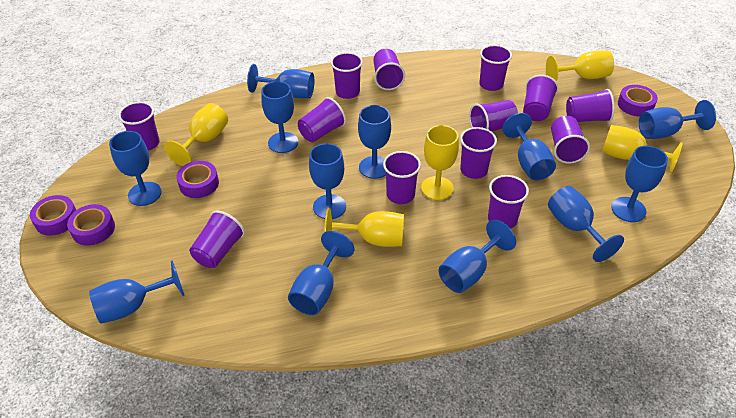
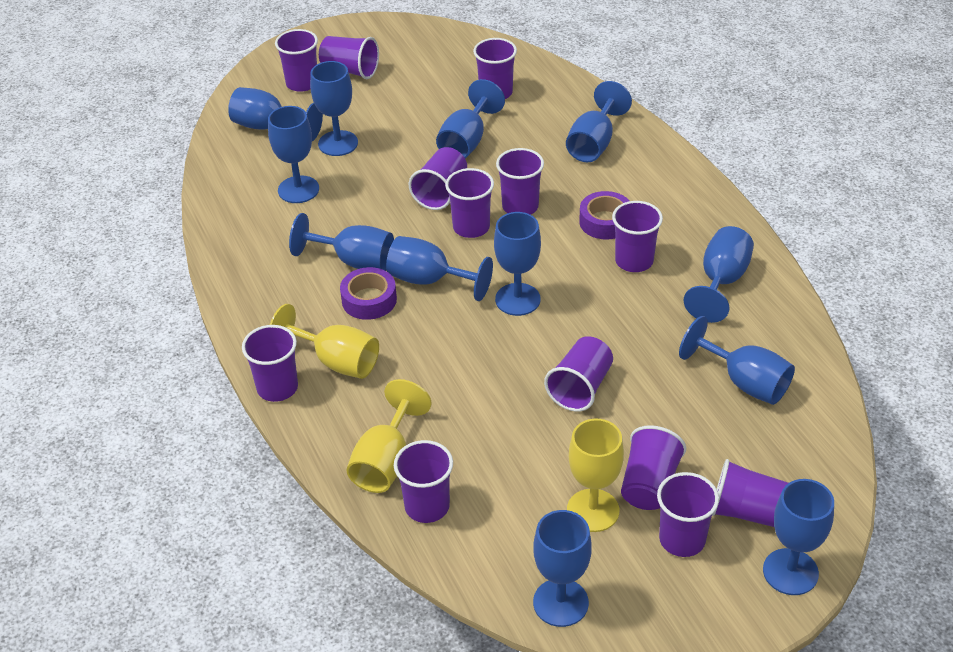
purple tape: [30,195,76,236] [67,204,115,245] [176,161,219,198] [618,85,658,116] = 4 -> [340,267,397,320] [579,191,629,239] = 2
yellow goblet: [164,103,228,166] [324,208,404,247] [421,125,459,200] [546,50,614,82] [602,125,683,173] = 5 -> [270,304,379,379] [346,379,432,493] [567,419,624,532] = 3

